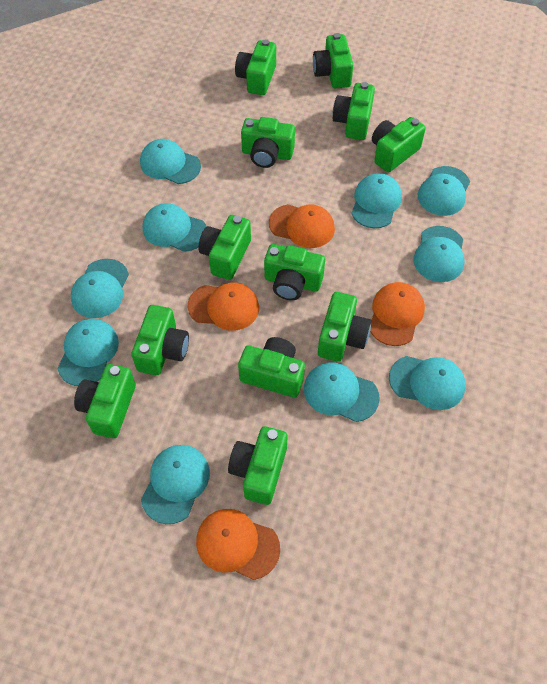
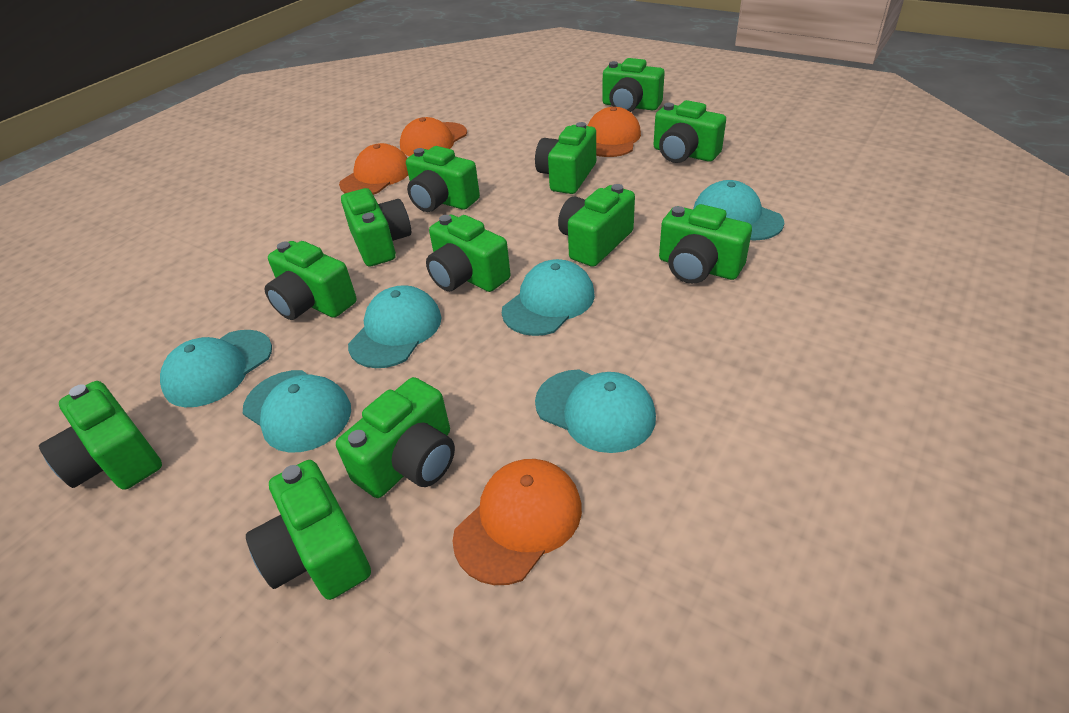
turquoise cap: [57,319,119,386] [71,259,129,318] [140,139,201,184] [141,445,210,524] [143,203,207,252] [304,362,380,422] [351,173,402,228] [389,356,466,410] [414,226,464,282] [418,166,470,216] = 10 -> [160,330,272,407] [243,370,351,453] [348,285,442,368] [502,259,595,336] [535,369,656,453] [693,180,784,240] = 6

